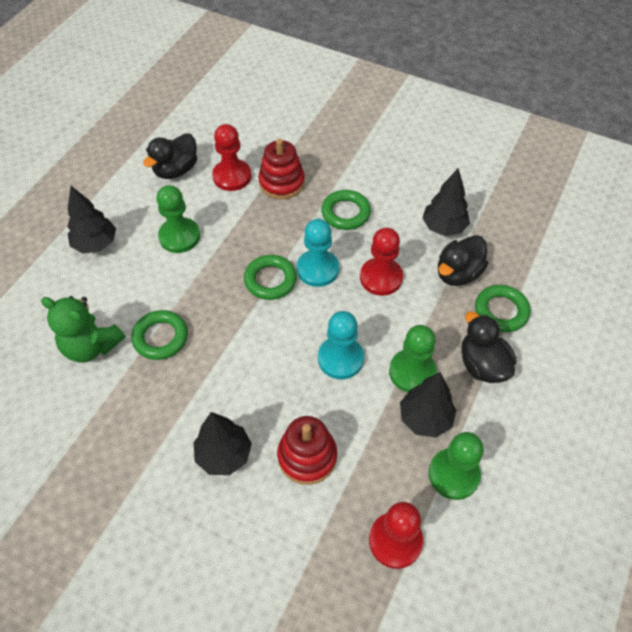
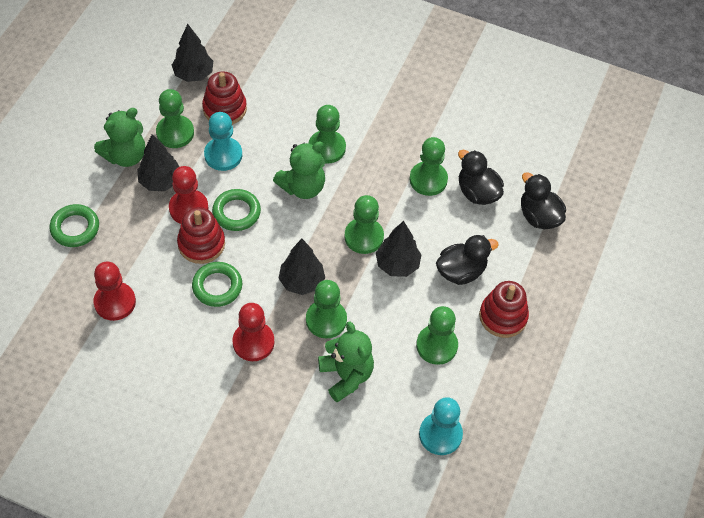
green pawn: [156,185,200,253] [389,325,437,392] [429,432,484,500] = 3 -> [156,89,194,148] [306,280,347,339] [308,105,346,164] [344,195,384,254] [409,137,448,196] [416,306,458,365] = 6
green ring: [131,310,188,360] [244,255,297,300] [321,190,371,230] [475,285,530,332] = 4 -> [49,204,99,247] [192,262,242,307] [212,189,261,231] = 3
green teddy bear: [41,296,125,363] = 1 -> [94,108,145,167] [273,141,325,199] [318,321,374,402] = 3
red stacking toy: [258,139,305,199] [277,416,337,485] = 2 -> [177,207,225,264] [202,71,247,125] [479,281,529,338] = 3

